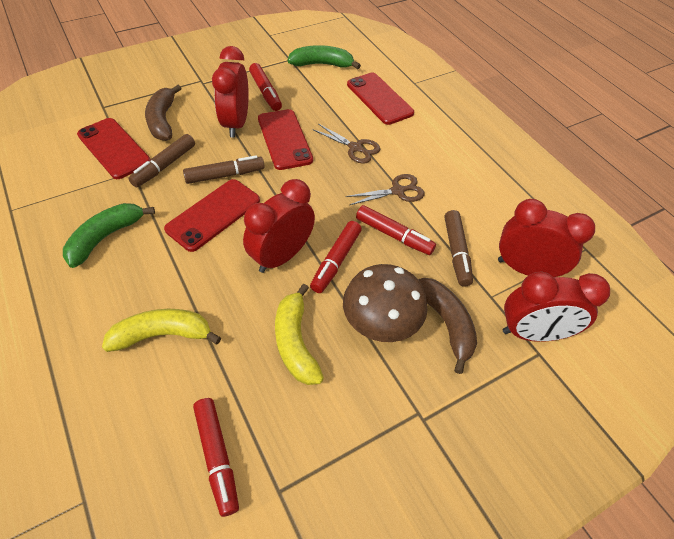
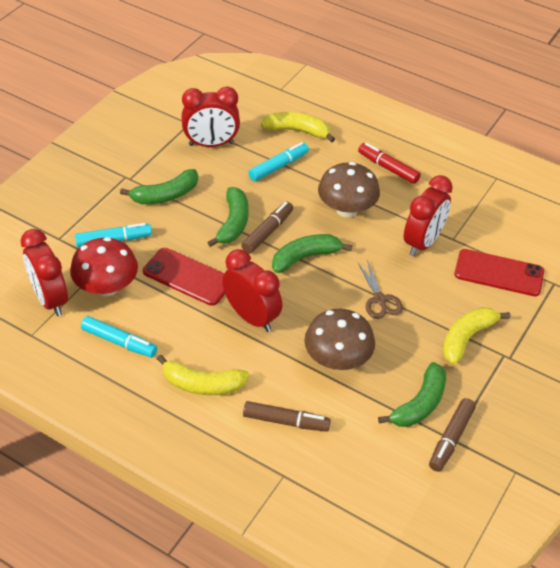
brown banana: [145,85,182,141] [418,278,477,374] = 2 -> none = 0
brown mushroom: [343,264,427,342] = 1 -> [304,309,375,370] [318,162,380,218] = 2
brown scissors: [312,124,380,164] [346,174,425,205] = 2 -> [357,260,403,319] = 1
green banana: [63,203,155,268] [287,45,361,69] = 2 -> [120,169,198,204] [207,187,249,247] [272,234,352,273] [378,362,446,427] = 4
red marker: [193,398,239,517] [249,63,282,111] [310,221,362,293] [356,205,436,255] = 4 -> [358,143,421,184] = 1
red mushroom: none = 0 -> [70,237,138,296] = 1
red phone: [77,118,151,179] [164,179,260,252] [258,109,313,170] [347,73,414,125] = 4 -> [143,248,225,306] [454,249,544,296] = 2
turquoise marker: none = 0 -> [75,223,152,248] [81,316,157,358] [248,142,309,181] = 3
yellow banana: [102,309,221,352] [275,284,324,385] = 2 -> [157,355,249,395] [261,112,335,142] [443,307,510,364] = 3

